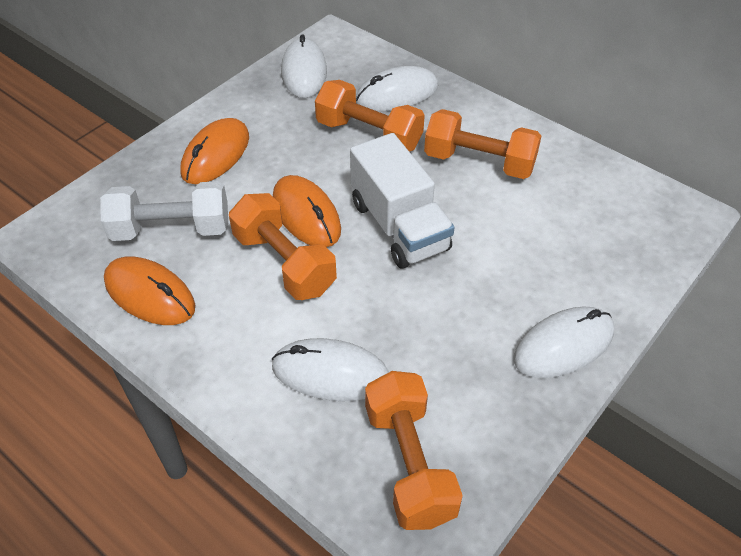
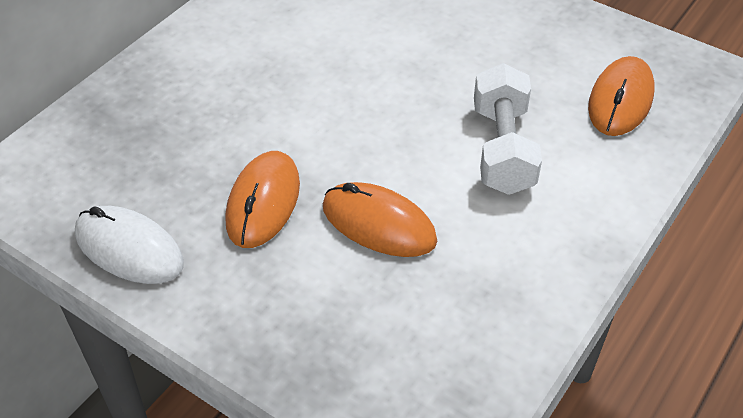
orange dumbbell: [229,193,337,300] [315,80,425,152] [365,371,463,530] [424,109,541,179] = 4 -> none = 0
white mouse: [271,338,389,401] [281,34,327,98] [356,66,438,111] [514,306,614,378] = 4 -> [75,206,184,284] = 1
white truck: [350,133,455,269] = 1 -> none = 0

